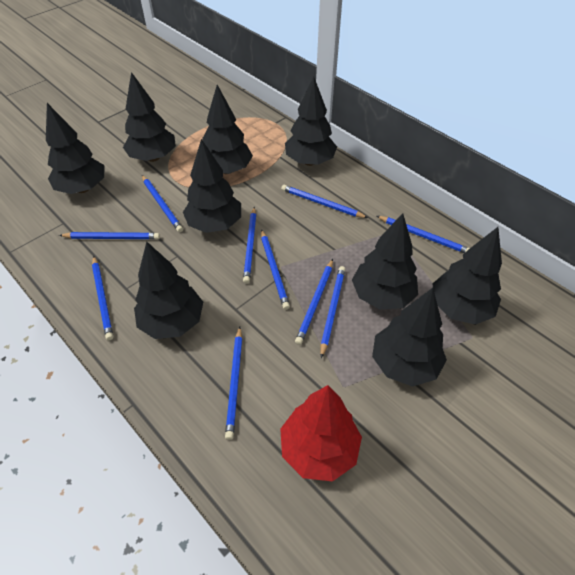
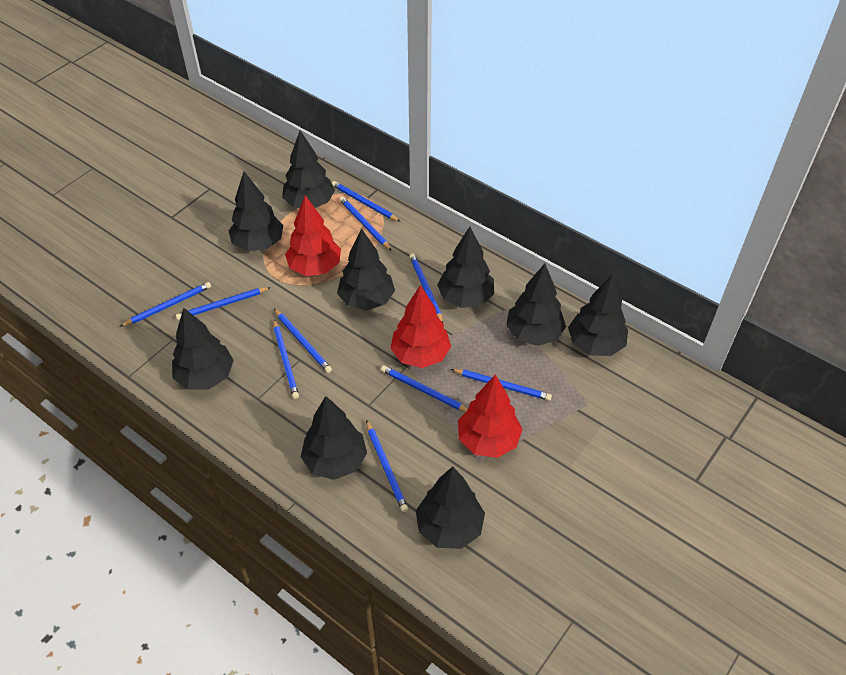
red tree: [280,385,362,482] = 1 -> [285,195,341,276] [390,285,451,368] [458,374,523,458] = 3

